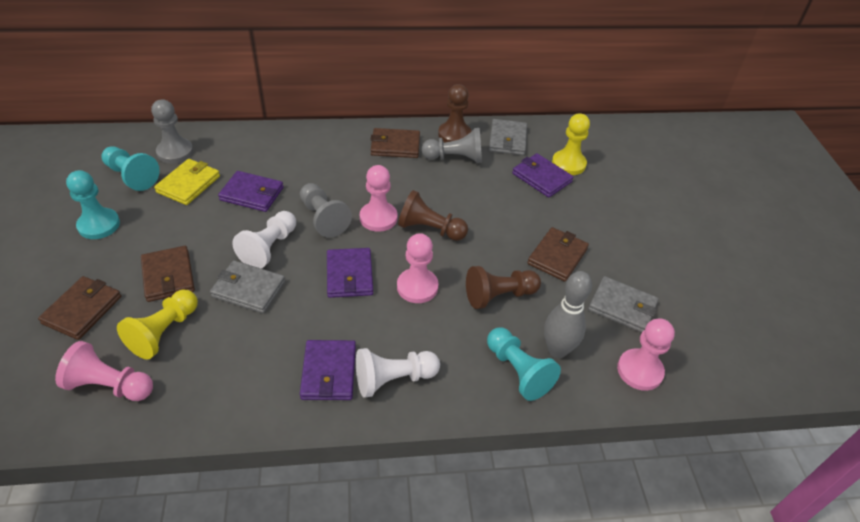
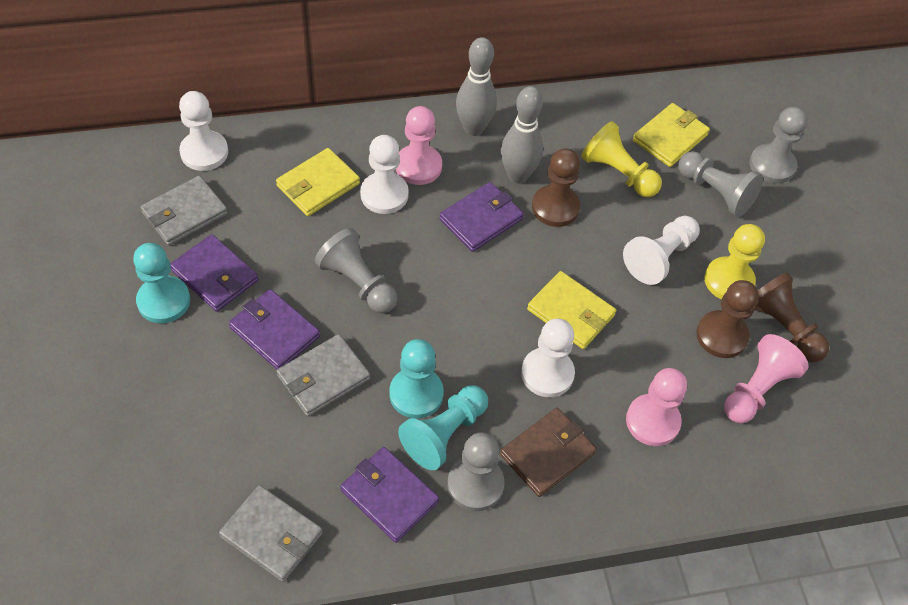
brown wallet: [38,276,121,340] [141,246,195,302] [370,128,420,158] [527,227,589,282] = 4 -> [500,408,597,497] = 1
grey bowling pin: [544,271,592,358] = 1 -> [456,37,497,136] [501,86,543,183] = 2
grey pawn: [151,100,193,164] [300,183,352,238] [422,128,482,163] = 3 -> [315,228,397,313] [447,432,505,511] [678,151,763,217] [749,106,808,184] = 4
pink pawn: [55,341,153,401] [360,165,398,232] [397,233,439,303] [617,319,675,391] = 4 -> [396,106,442,185] [626,368,687,446] [724,334,809,423] = 3
white pawn: [232,211,296,268] [356,348,440,398] = 2 -> [179,91,228,171] [360,135,409,214] [521,319,575,397] [623,216,700,285] = 4
yellow wallet: [154,159,220,205] = 1 -> [276,148,360,216] [527,271,616,349] [633,103,710,167] = 3

